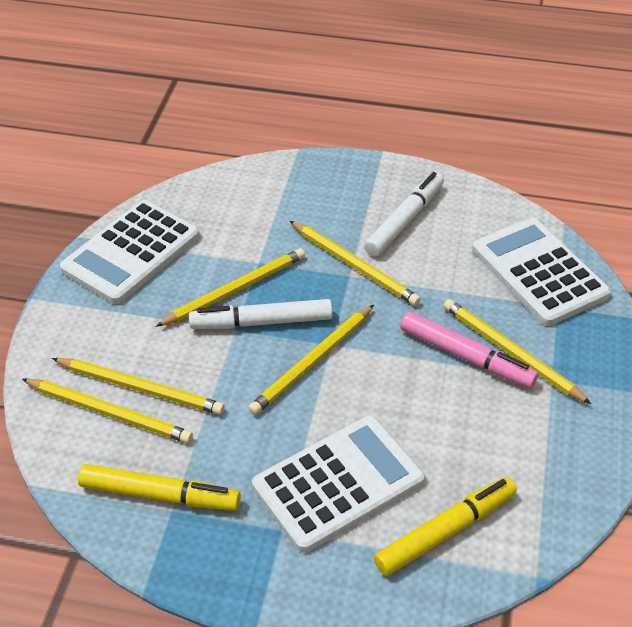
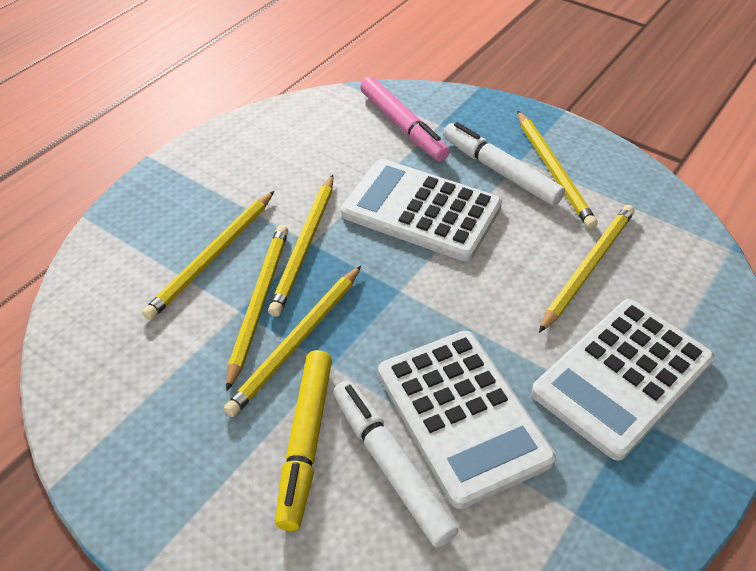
yellow marker: [78,464,241,511] [374,477,517,576] = 2 -> [275,350,332,531] = 1

